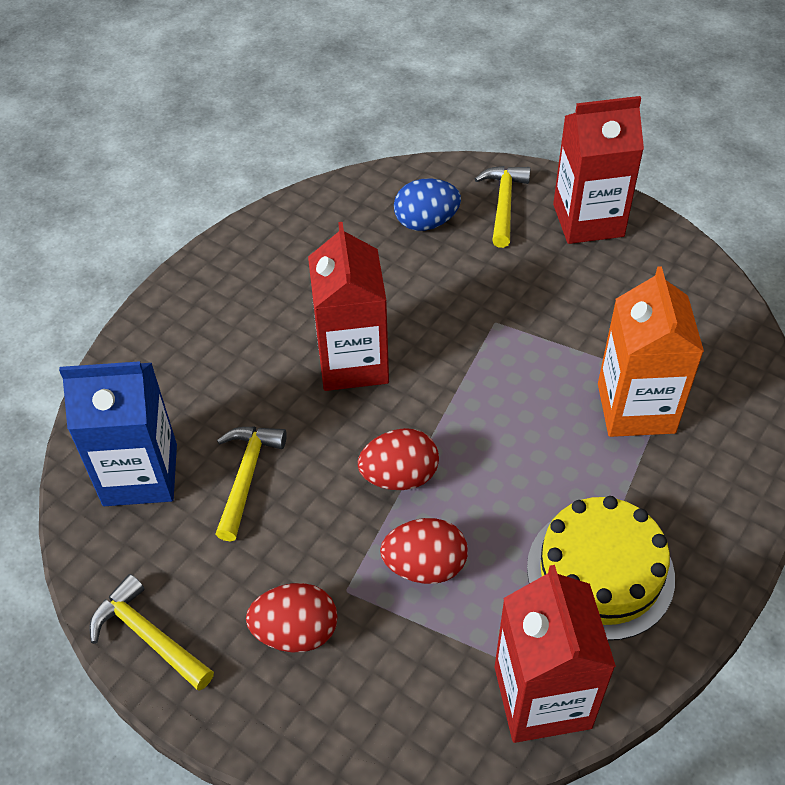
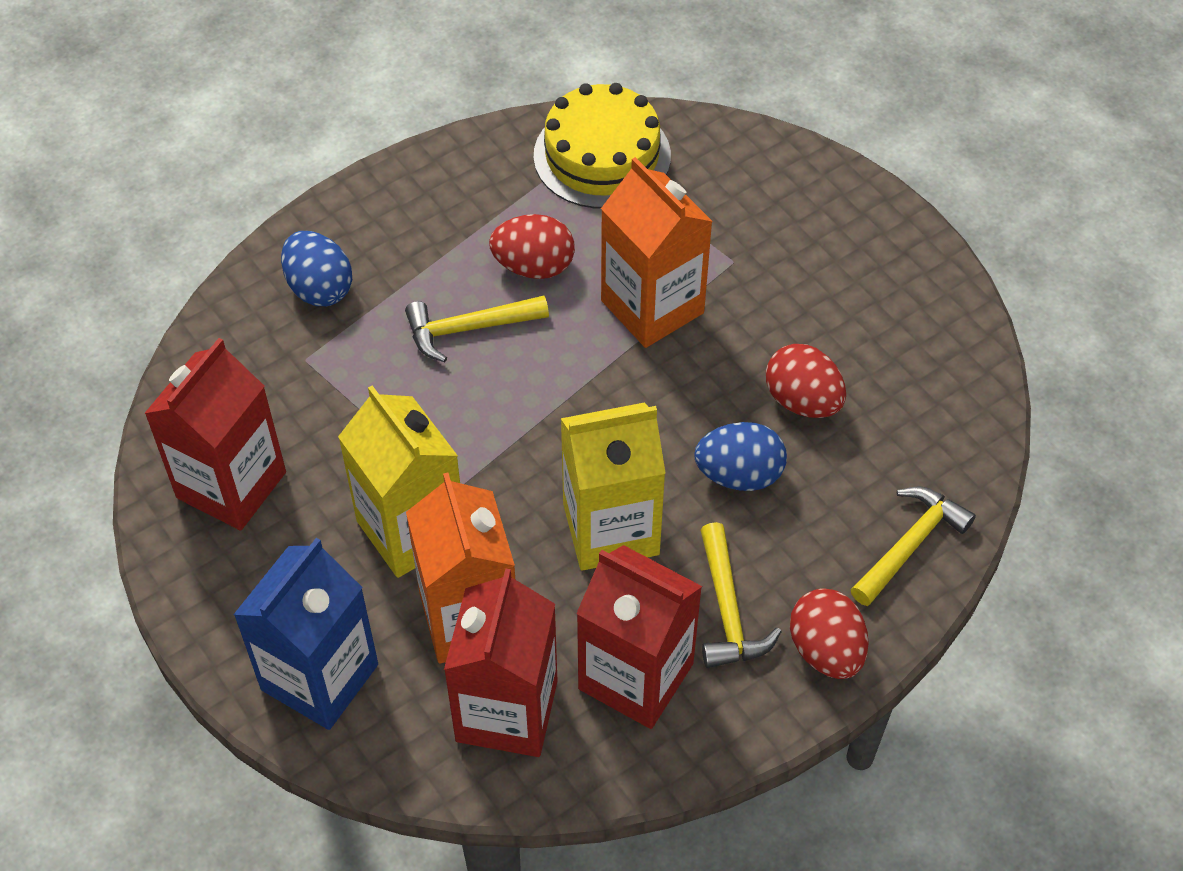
blue egg: [394,178,461,231] = 1 -> [281,231,352,306] [694,422,787,491] = 2
orange carton: [598,266,704,437] = 1 -> [406,472,515,664] [601,157,713,348] = 2
yellow carton: none = 0 -> [338,386,460,578] [561,402,666,571] = 2

